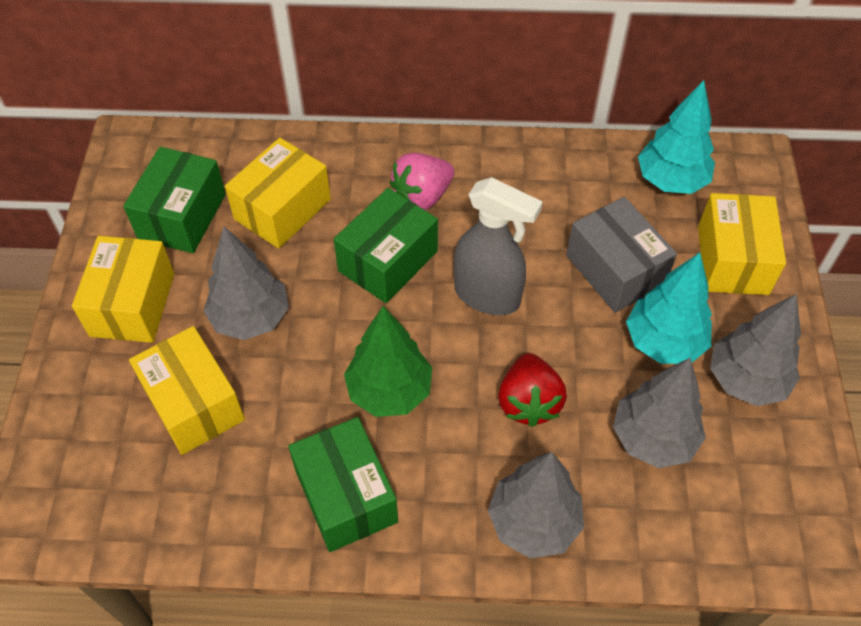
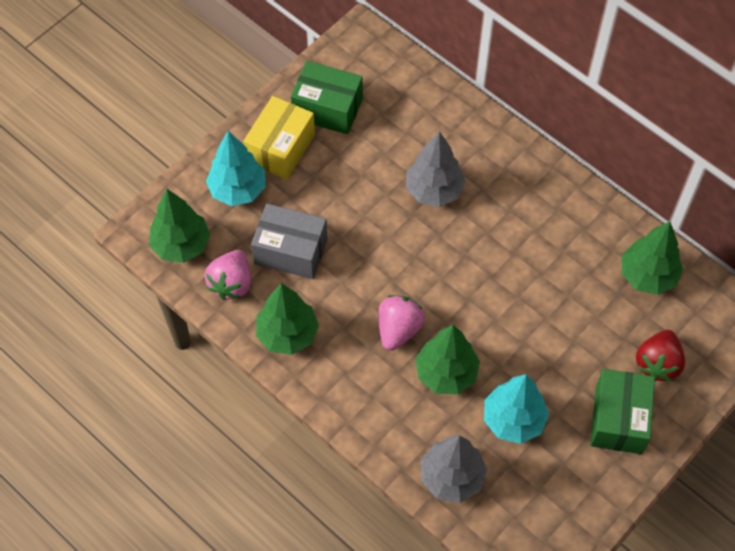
green box: [123,147,226,253] [288,417,398,552] [334,188,438,303] = 3 -> [291,61,363,134] [590,369,655,454] = 2
green tree: [344,306,432,417] = 1 -> [149,189,210,263] [256,283,319,355] [415,325,480,394] [621,221,683,295] = 4
grey spray bottle: [454,177,543,315] = 1 -> none = 0
grey tree: [203,227,289,340] [488,452,584,559] [613,358,706,468] [710,294,801,406] = 4 -> [406,131,466,207] [421,435,487,503] = 2
pink strawberry: [390,153,454,210] = 1 -> [205,250,251,300] [378,295,425,351] = 2
yellow box: [72,236,175,343] [129,326,245,455] [225,138,331,249] [698,193,786,295] = 4 -> [243,96,315,180] = 1

